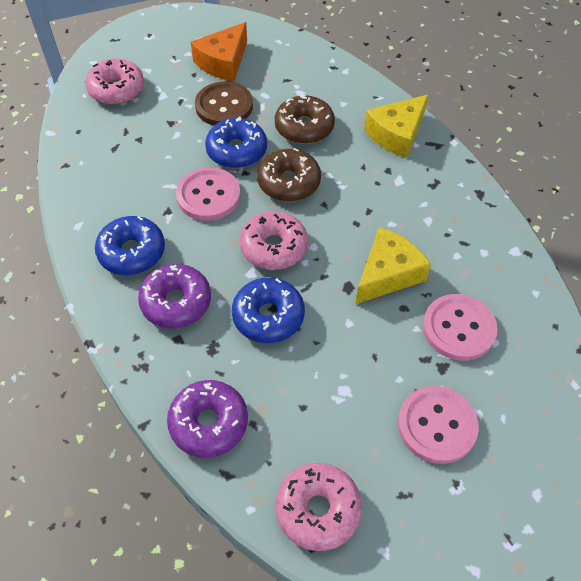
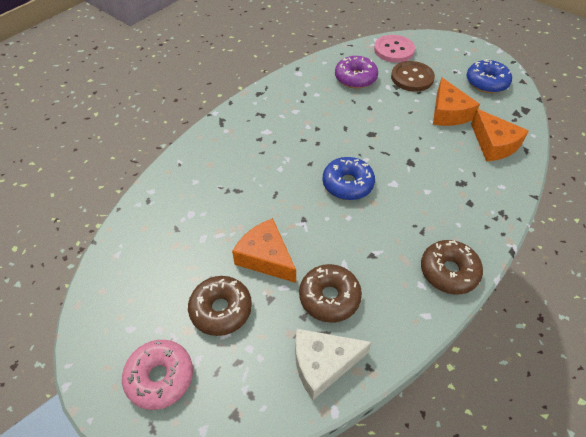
blue donut: [95,216,165,275] [205,117,267,168] [232,277,305,343] = 3 -> [322,157,375,200] [466,59,512,93] = 2
brown donut: [257,148,321,202] [275,95,335,144] = 2 -> [188,276,252,336] [299,264,362,323] [421,240,483,295] = 3
orange cheese: [191,22,247,81] = 1 -> [232,218,296,283] [433,77,480,126] [471,109,529,161] = 3
pink button: [176,167,241,221] [398,386,479,464] [423,294,498,361] = 3 -> [374,35,415,62] = 1
pink donut: [85,59,144,104] [240,211,308,270] [276,463,362,551] = 3 -> [122,340,193,410] = 1
purple donut: [138,264,211,328] [167,380,248,458] = 2 -> [335,56,378,89] = 1
white cheese: none = 0 -> [295,329,372,400] = 1
yellow cheese: [355,227,431,304] [364,95,428,158] = 2 -> none = 0

